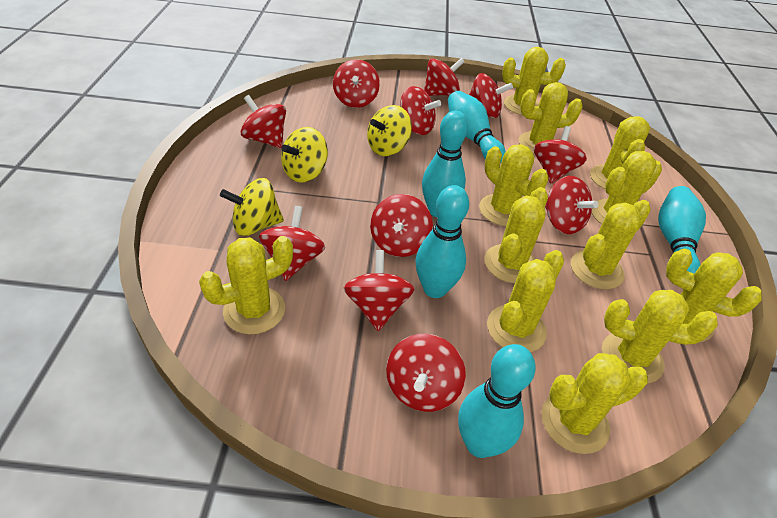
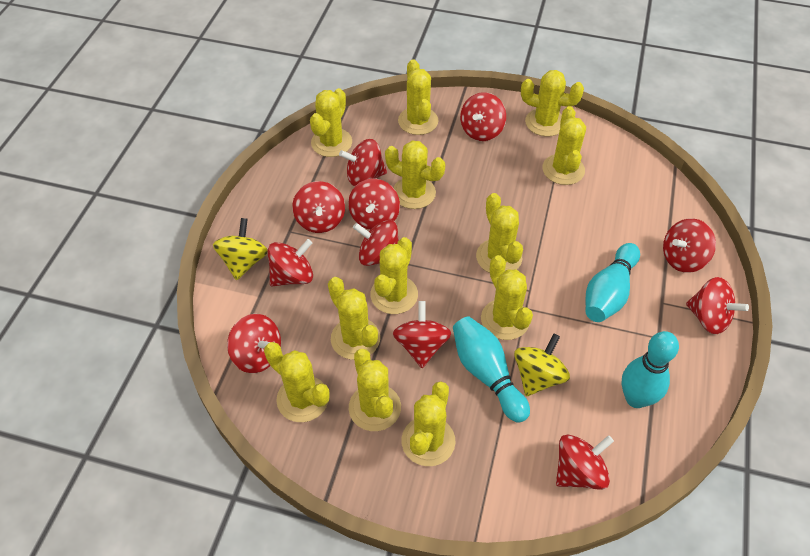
turquoise bowling pin: [416,185,469,298] [422,110,468,217] [448,91,506,163] [458,344,536,458] [658,186,706,274] = 5 -> [453,316,530,423] [585,243,640,322] [621,331,679,408] = 3
yellow spinning top: [220,178,284,236] [281,127,328,183] [367,105,412,156] = 3 -> [213,218,268,280] [514,334,570,396] = 2

